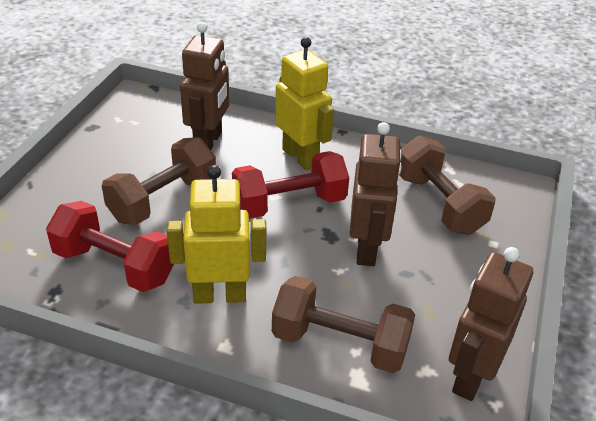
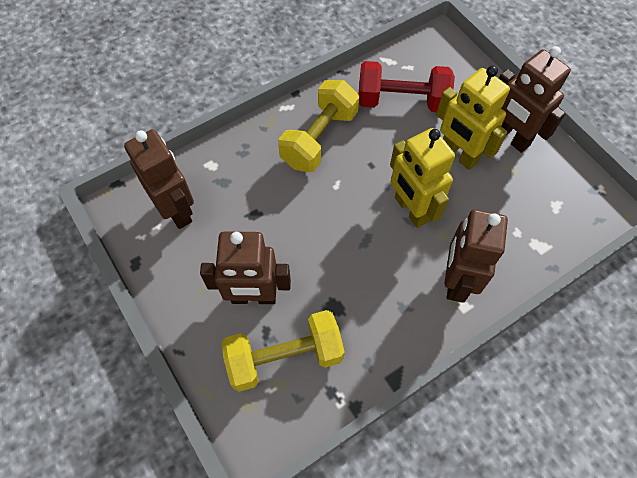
brown dumbbell: [102,137,216,225] [272,276,415,373] [399,135,496,235] = 3 -> none = 0
brown robot: [180,22,229,150] [350,122,402,266] [449,247,533,401] = 3 -> [124,129,194,229] [200,232,291,304] [444,209,508,302] [499,46,571,153] = 4
red dumbbell: [46,201,174,292] [232,151,349,219] = 2 -> [358,61,455,112] = 1
yellow dumbbell: none = 0 -> [221,310,345,392] [278,80,359,172] = 2

